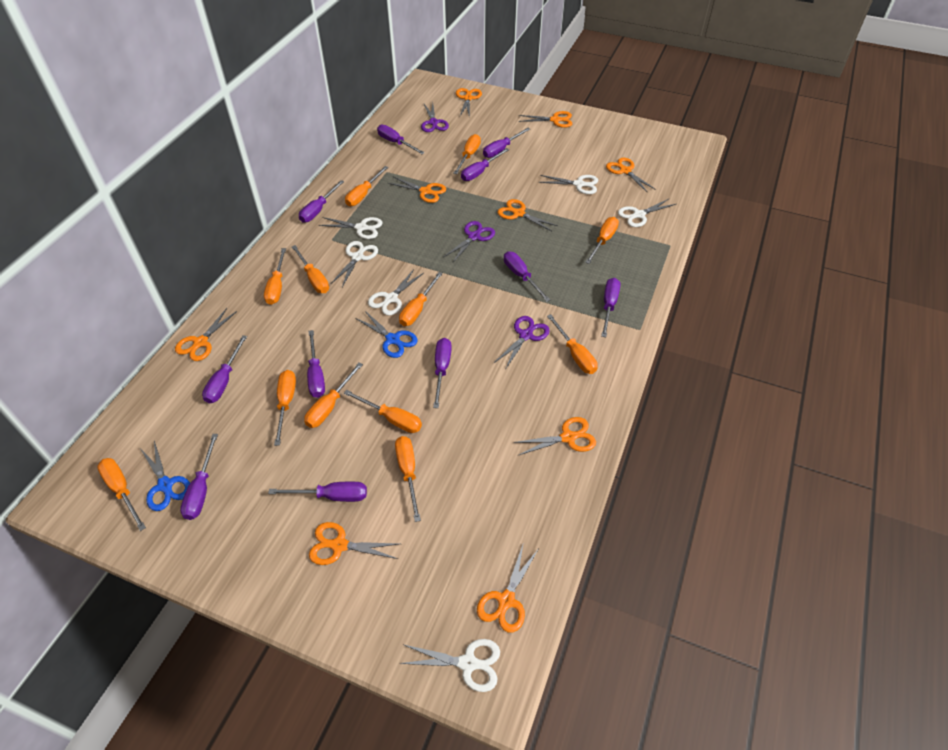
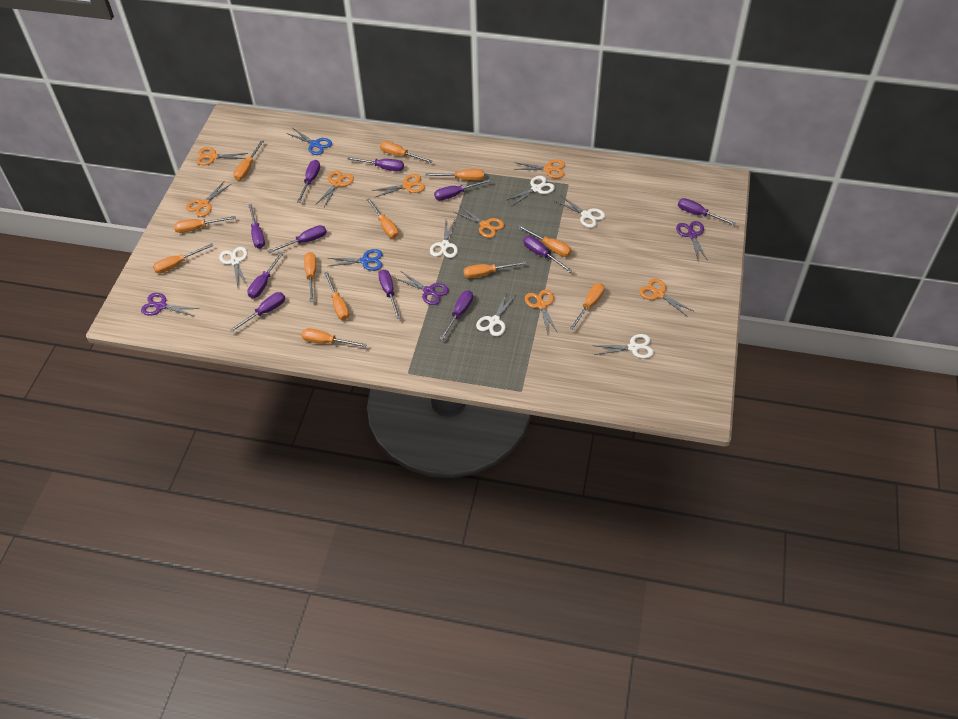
orange scissors: [175,308,237,361] [309,522,399,565] [388,176,446,203] [456,88,482,118] [477,542,538,633] [497,199,558,231] [514,417,596,455] [519,111,572,128] [606,158,656,193] = 9 -> [186,182,231,217] [196,147,248,165] [315,170,354,207] [372,174,425,198] [454,206,504,238] [513,160,565,178] [525,290,558,333] [639,278,693,317] = 8

